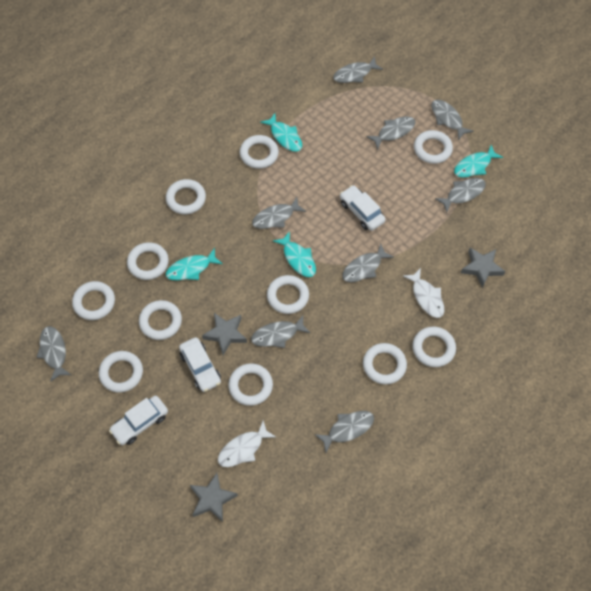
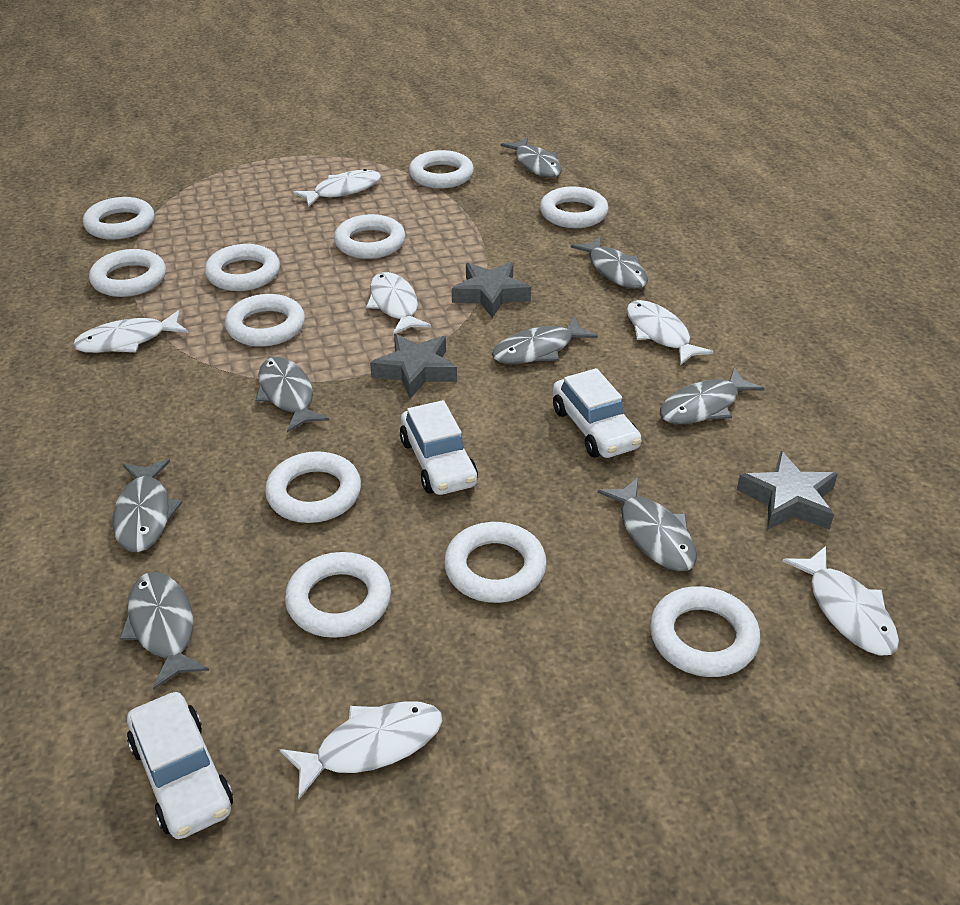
grey fish: [37,326,71,382] [251,316,310,348] [252,197,306,229] [314,411,374,453] [333,56,383,83] [342,244,394,282] [366,116,416,150] [431,100,474,140] [435,178,486,213] = 9 -> [113,459,182,552] [119,572,209,690] [255,357,329,433] [492,317,598,364] [501,138,562,178] [571,237,648,289] [597,477,697,572] [660,367,764,424] = 8
turquoise fish: [166,248,222,280] [260,113,302,152] [273,231,316,277] [454,145,503,178] = 4 -> none = 0
white fish: [218,421,276,467] [403,268,444,318] = 2 -> [73,310,188,353] [279,701,443,799] [293,169,381,207] [366,272,431,335] [627,300,713,365] [782,546,899,655] = 6

